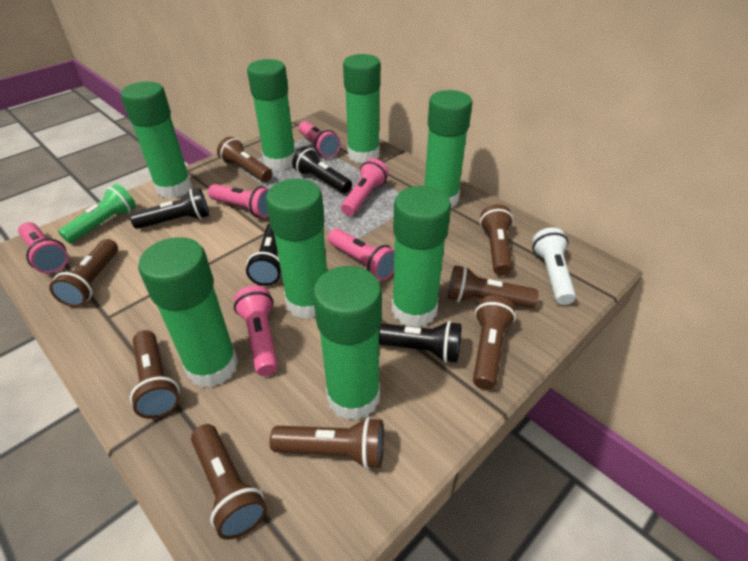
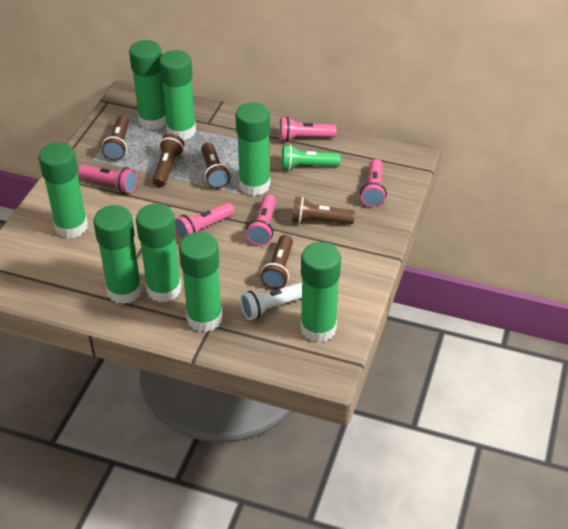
black flashlight: [130,188,209,229] [246,223,281,286] [292,146,352,193] [379,321,461,363] = 4 -> none = 0
brown flashlight: [49,239,118,307] [130,330,180,419] [191,424,267,540] [217,137,272,182] [270,417,384,469] [448,265,538,308] [473,295,516,390] [480,204,513,276] = 8 -> [102,116,129,161] [152,134,185,187] [201,143,230,189] [260,235,293,289] [292,197,355,224] = 5
pink flashlight: [18,222,68,274] [208,184,269,218] [234,285,278,376] [298,121,341,158] [328,228,395,280] [341,158,389,216] = 6 -> [78,165,138,193] [175,202,234,240] [246,194,276,246] [279,117,336,142] [360,159,387,208] = 5

